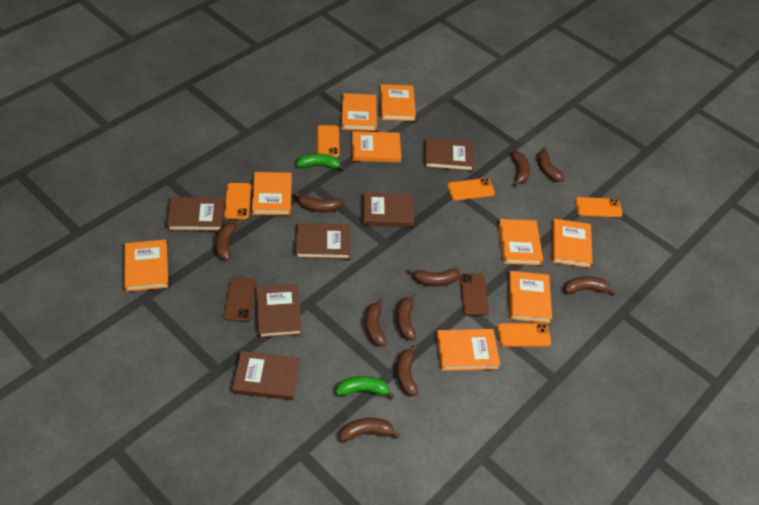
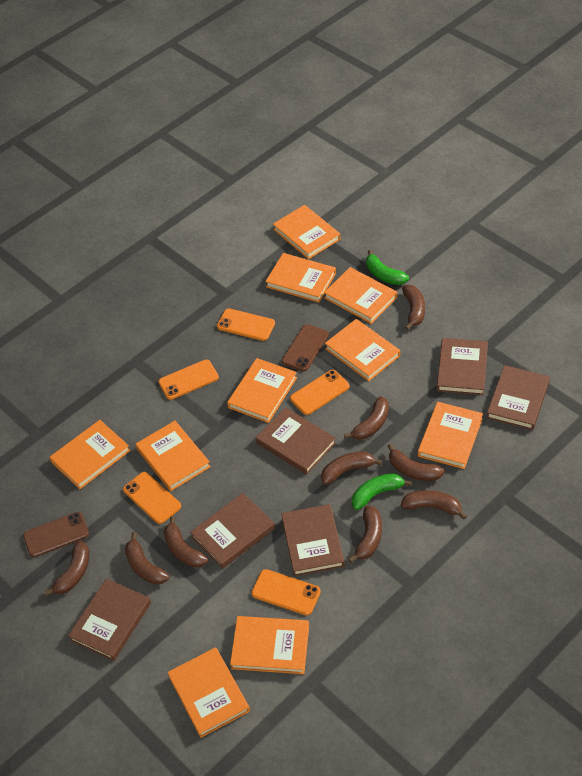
brown banana: [215,220,241,260] [294,192,343,212] [339,418,400,442] [365,299,387,346] [396,294,417,340] [396,345,418,396] [408,268,460,286] [511,151,530,187] [537,147,565,182] [564,276,616,295] = 10 -> [44,540,89,596] [125,533,169,585] [164,516,208,568] [321,452,382,485] [344,396,389,440] [349,506,382,563] [388,444,445,481] [401,490,467,520] [402,285,425,330] = 9
orange book: [124,240,168,292] [252,172,292,215] [342,93,377,131] [352,131,401,162] [380,84,416,121] [437,329,500,371] [498,219,543,265] [509,271,552,323] [552,219,592,268] = 9 -> [49,420,130,489] [136,421,211,491] [168,647,250,738] [227,358,297,423] [230,616,309,674] [265,253,336,303] [273,205,340,259] [324,267,397,324] [325,319,400,381] [418,402,483,469] = 10

